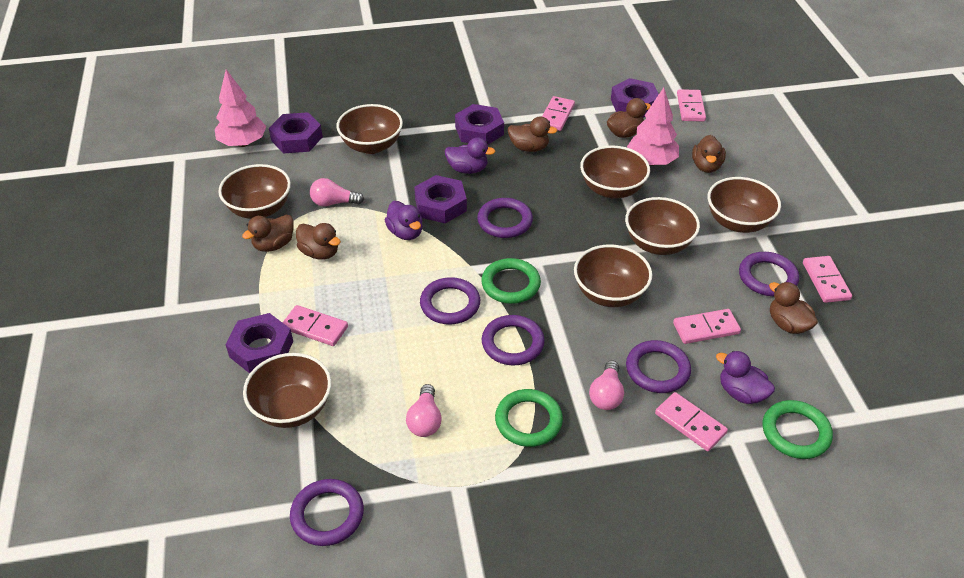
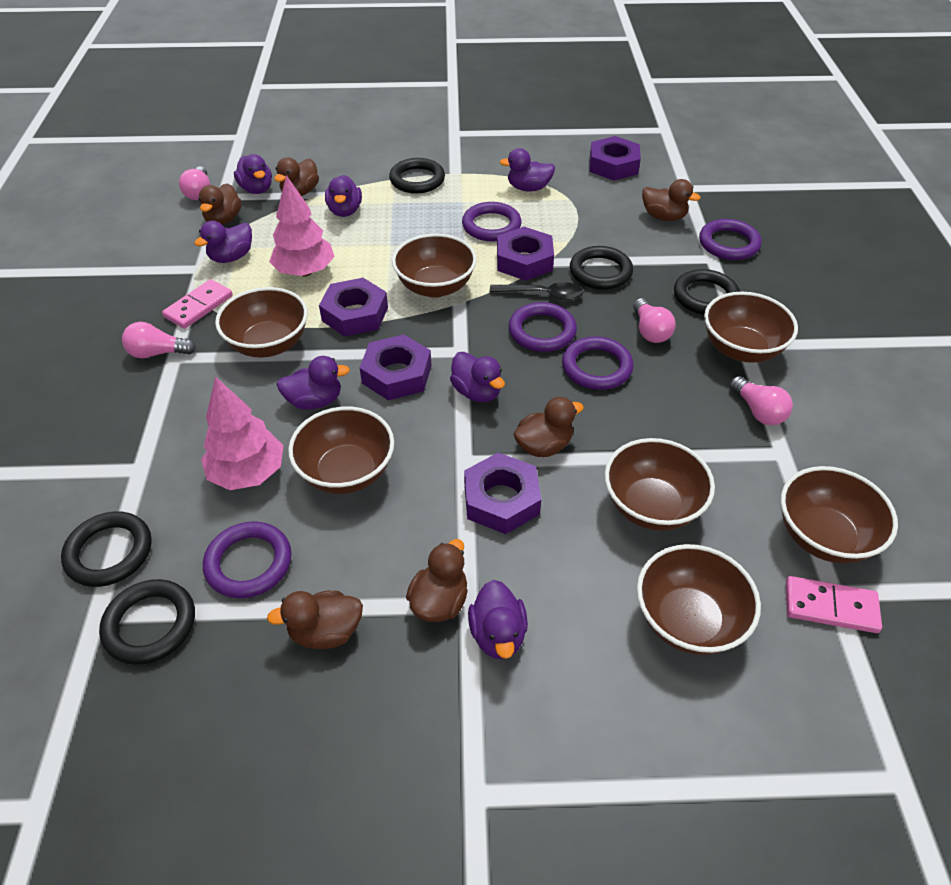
black ring: none = 0 -> [61,511,152,587] [99,579,195,665] [389,158,445,194] [570,246,633,290] [674,269,740,315] = 5
black spoon: none = 0 -> [490,282,584,300] = 1
green ring: [481,258,541,304] [495,389,563,447] [763,400,833,459] = 3 -> none = 0
pink domino: [282,305,348,346] [542,96,575,131] [655,392,728,451] [673,309,741,344] [677,89,706,122] [803,256,852,303] = 6 -> [162,279,233,329] [786,576,882,633] = 2
pink light bulb: [310,178,364,207] [406,384,442,437] [589,360,624,410] = 3 -> [122,322,196,358] [179,166,210,200] [633,298,676,343] [730,376,793,425] = 4
purple duck: [385,201,422,240] [445,137,495,174] [716,351,775,404] = 3 -> [194,221,252,263] [234,154,272,194] [276,356,350,410] [325,175,362,217] [450,352,505,402] [468,580,528,659] [499,148,555,192] = 7
purple ring: [290,479,364,546] [420,277,480,324] [477,198,533,238] [482,315,545,365] [626,340,691,393] [739,252,799,296] = 6 -> [203,522,291,598] [462,202,522,241] [509,302,577,352] [562,336,634,390] [699,219,762,260] = 5

